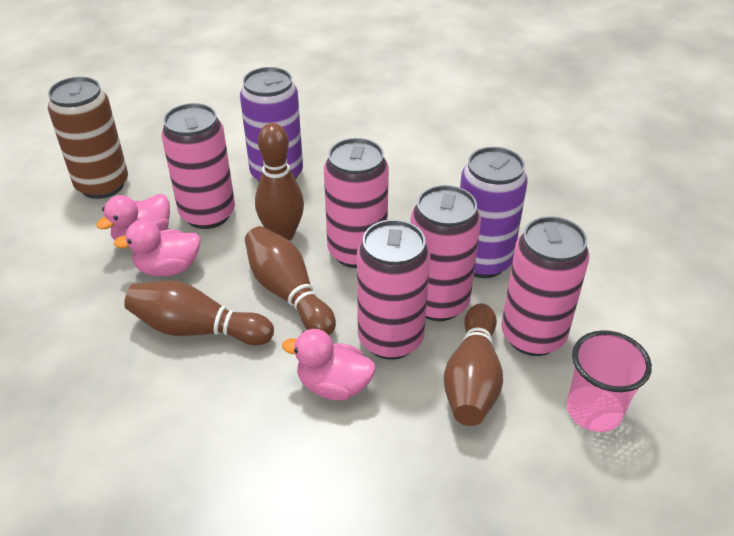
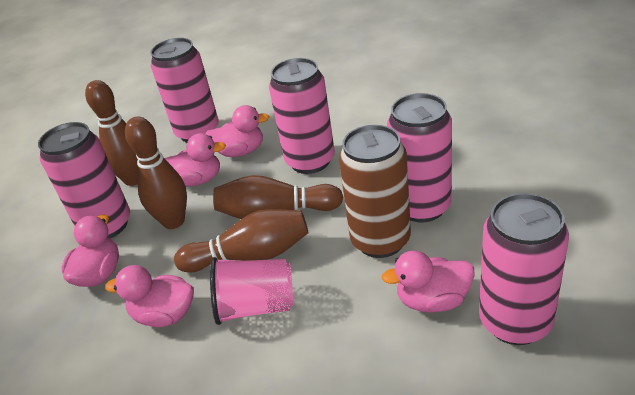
pink duck: [96,194,170,241] [113,220,201,277] [282,329,376,401] = 3 -> [61,214,119,287] [105,265,194,327] [165,133,226,187] [205,105,270,157] [381,251,475,313] = 5
purple can: [240,67,303,182] [460,147,528,278] = 2 -> none = 0

